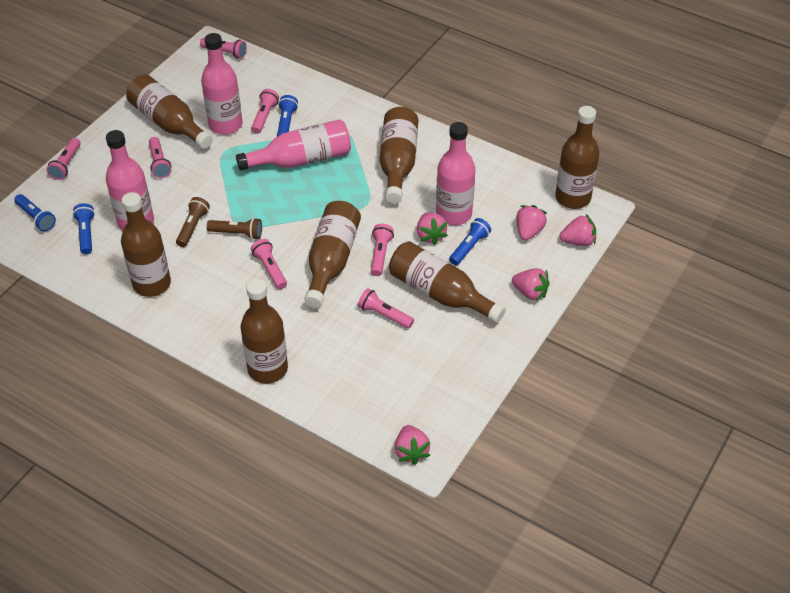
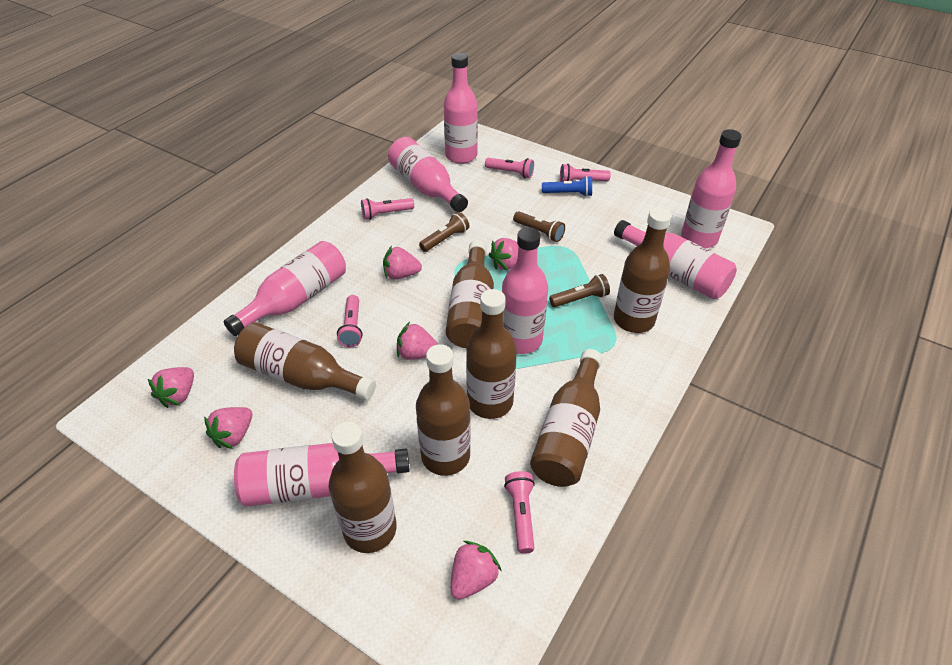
blue flashlight: [14,194,56,231] [73,203,95,254] [277,95,298,137] [449,218,491,265] = 4 -> [542,176,592,197] = 1
brown flashlight: [176,197,210,247] [207,218,262,240] = 2 -> [419,212,469,252] [513,211,565,242] [549,274,610,307] = 3
pink bottle: [106,130,154,231] [201,33,243,135] [236,119,351,170] [436,122,475,225] = 4 -> [224,241,346,336] [234,443,410,507] [388,137,468,212] [444,53,478,164] [502,227,548,354] [614,220,737,299] [681,129,742,248] = 7
pink flashlight: [46,138,80,180] [149,137,171,178] [200,38,247,59] [251,89,279,134] [251,239,287,289] [358,288,414,329] [371,224,394,276] = 7 -> [337,295,363,347] [361,198,414,220] [485,158,534,178] [504,471,535,554] [560,164,611,182] = 5
pink strawberry: [395,425,431,465] [417,212,448,245] [512,268,550,302] [516,205,547,241] [559,214,596,246] = 5 -> [148,367,194,408] [204,407,252,449] [383,246,422,279] [397,322,439,360] [451,541,502,600] [489,238,518,271] = 6

